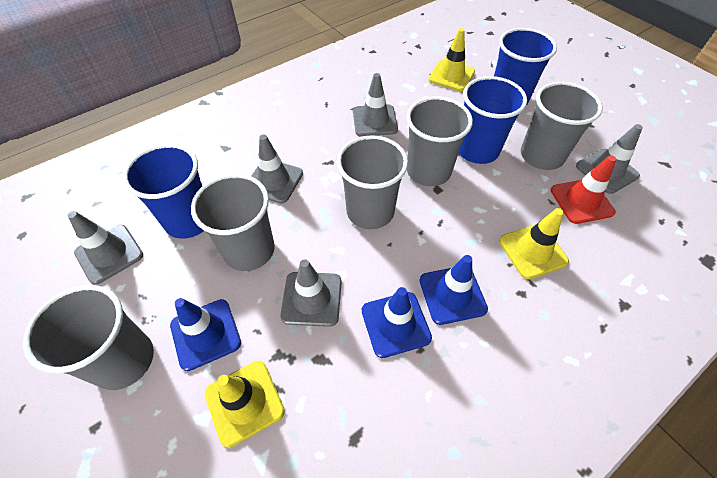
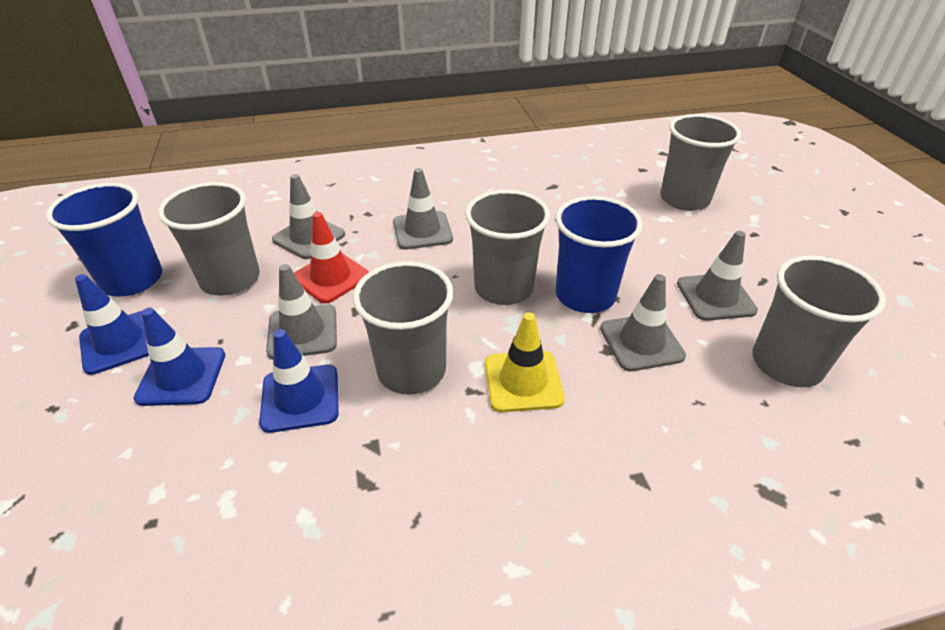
blue cup: [123,144,204,239] [459,76,527,164] [494,28,557,104] = 3 -> [46,183,162,296] [555,196,643,313] = 2
yellow traffic cone: [205,361,285,448] [428,28,475,91] [499,208,569,279] = 3 -> [485,312,565,412] = 1

